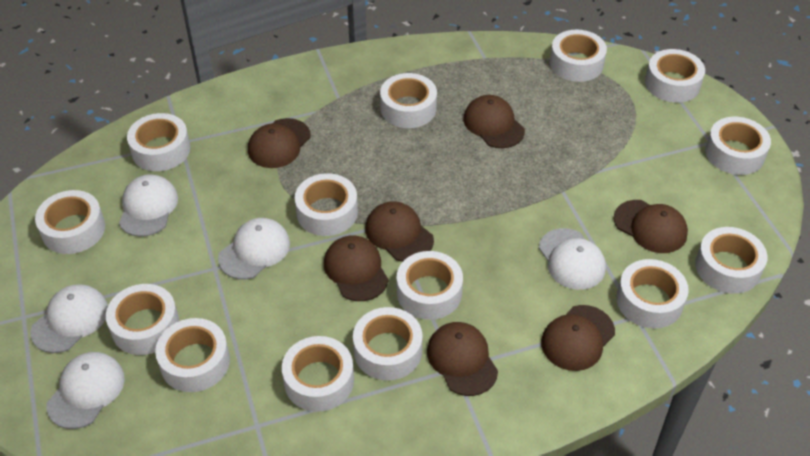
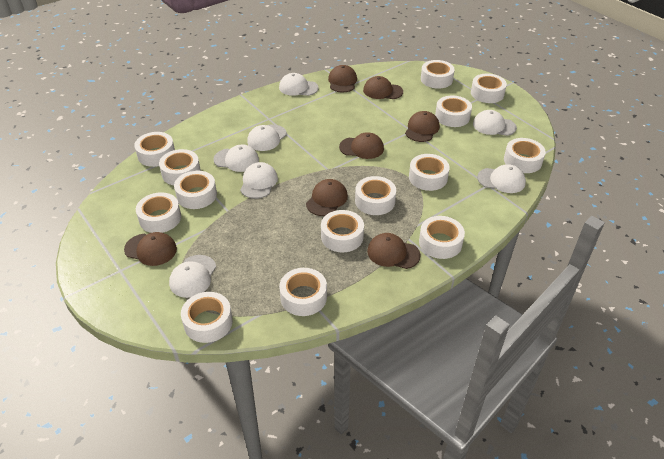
white cap: [30,284,108,353] [47,352,125,429] [119,174,178,237] [218,218,290,280] [539,228,606,290] = 5 -> [169,255,216,298] [213,144,259,172] [240,162,278,199] [247,124,287,151] [279,73,319,96] [473,110,517,136] [477,164,526,193] = 7

